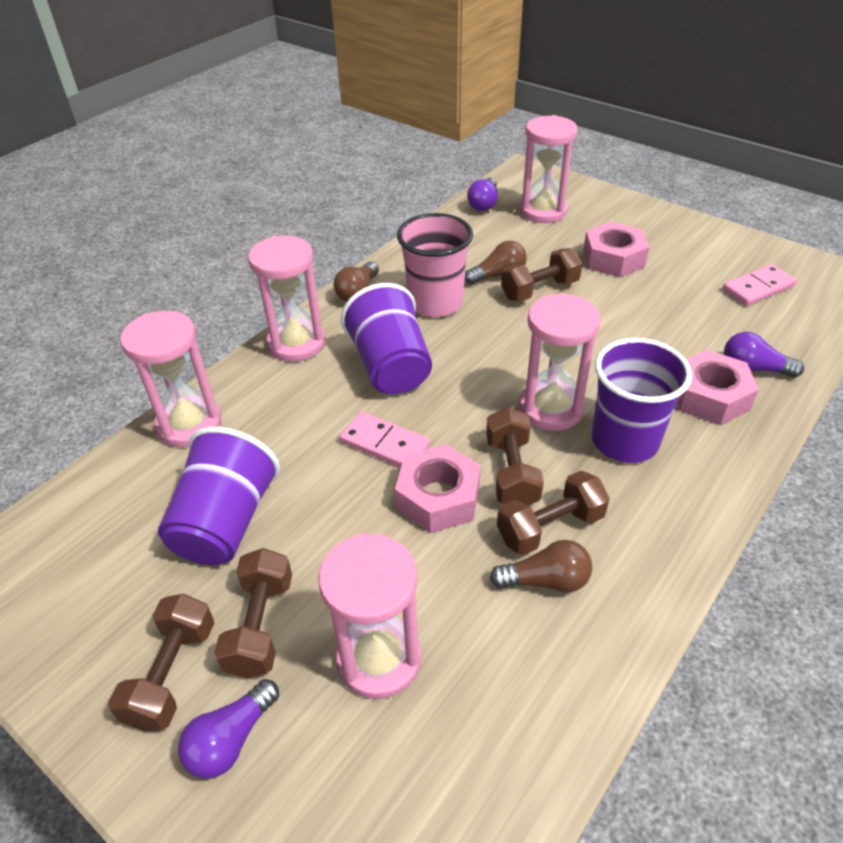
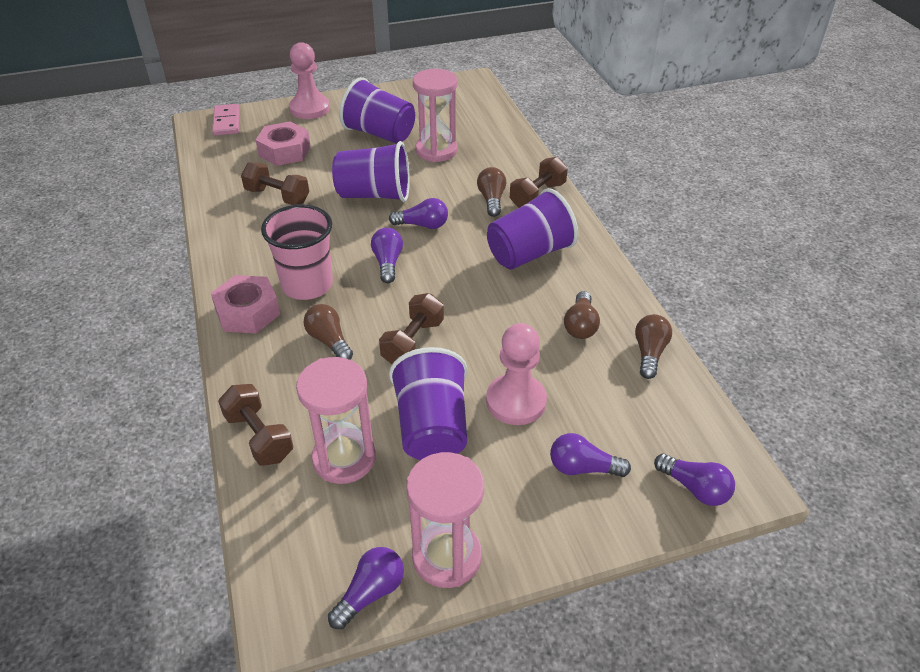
brown dumbbell: [108,594,214,731] [214,548,292,678] [486,407,544,506] [497,471,610,555] [501,248,582,302] = 5 -> [218,384,294,466] [241,162,309,205] [379,293,444,364] [510,157,568,208] = 4
brown light bulb: [333,261,379,302] [465,241,527,285] [490,540,592,593] = 3 -> [303,304,353,360] [477,167,506,217] [564,291,600,339] [635,314,672,379] = 4
pink domino: [340,412,430,467] [722,264,797,306] = 2 -> [212,104,240,136] = 1
pink hourglass: [120,311,221,447] [248,236,325,362] [319,534,421,699] [519,293,601,431] [520,115,578,223] = 5 -> [296,357,376,484] [406,452,484,588] [413,69,458,162] = 3
pink nut: [395,444,481,533] [583,222,649,277] [677,350,759,425] = 3 -> [211,275,280,334] [256,122,311,166] = 2
pink pawn: none = 0 -> [289,42,330,119] [486,323,547,425] = 2
purple cup: [158,427,280,565] [341,283,432,394] [592,338,692,463] = 3 -> [332,141,410,202] [339,77,415,144] [389,347,467,460] [487,188,578,269] = 4
purple light bulb: [178,679,279,779] [467,177,498,211] [724,332,804,378] = 3 -> [328,547,404,629] [371,228,403,283] [389,198,448,229] [550,433,631,477] [654,453,735,506] = 5

